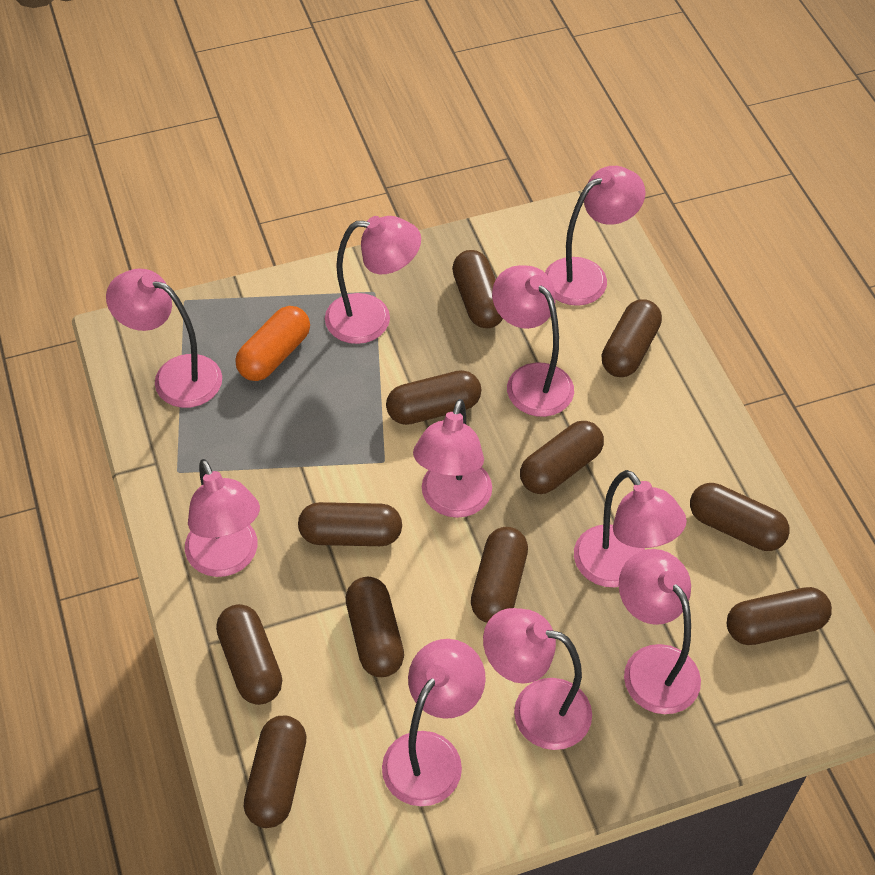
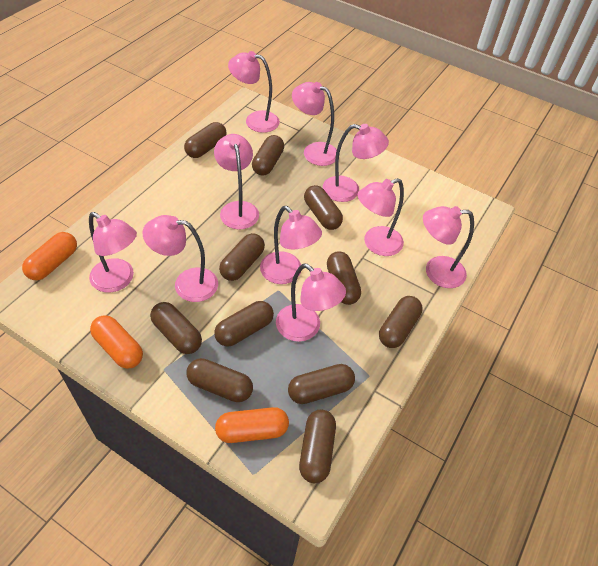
orange capsule: [235,306,310,381] = 1 -> [22,232,77,280] [90,315,143,369] [215,407,289,443] = 3

